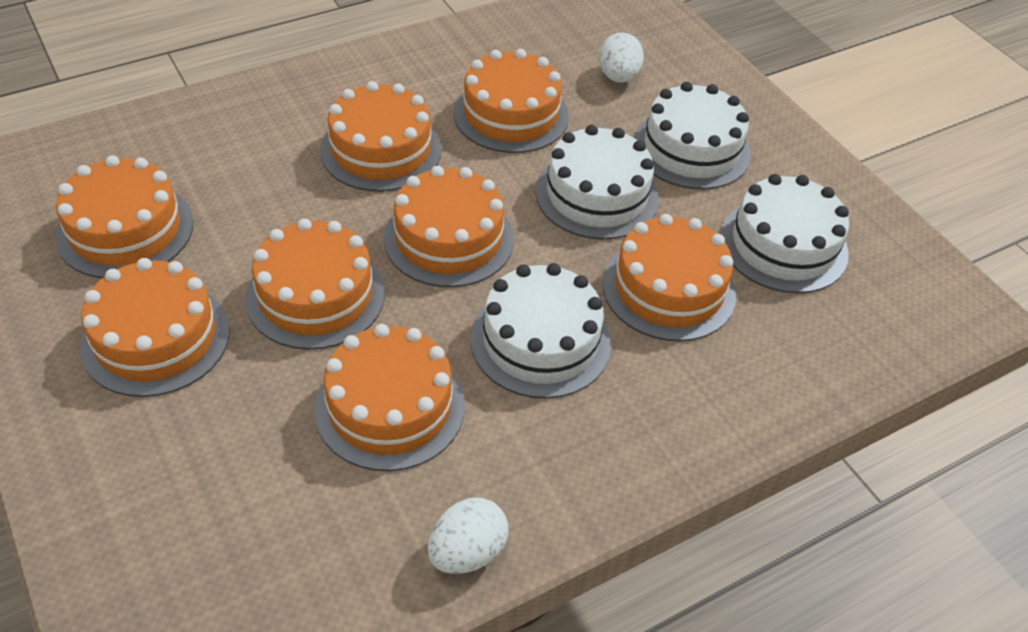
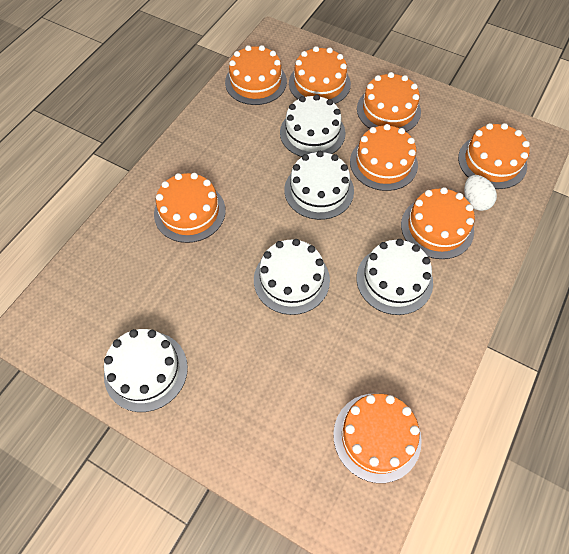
white cake: [470,263,611,399] [535,125,659,240] [634,82,751,189] [720,174,849,293] = 4 -> [104,329,188,412] [254,239,330,315] [280,94,345,157] [284,151,354,220] [357,239,433,315] = 5
white egg: [427,497,508,574] [599,33,644,83] = 2 -> [464,175,497,211] = 1

